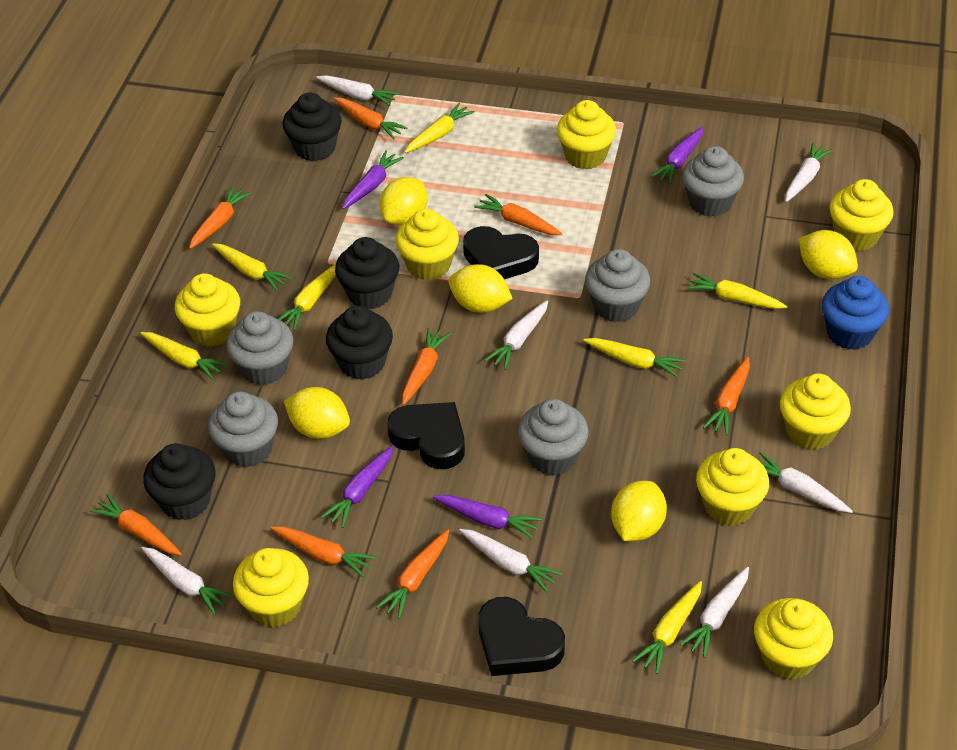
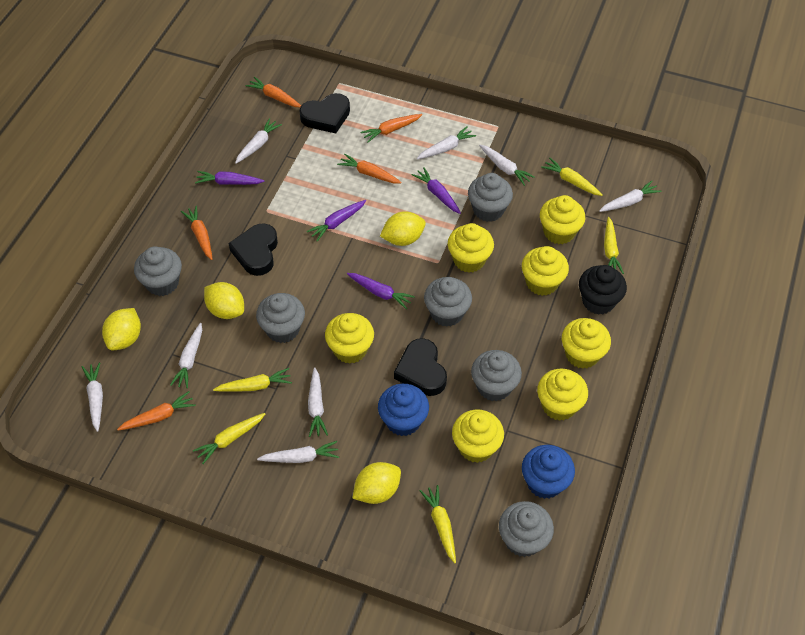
black cupcake: [143,443,215,520] [283,92,342,161] [326,306,393,380] [335,237,399,310] = 4 -> [579,265,627,315] = 1
blue cupcake: [822,276,889,350] = 1 -> [378,384,429,436] [522,445,575,499] = 2
grey cupcake: [208,391,278,467] [226,311,294,385] [518,399,589,475] [585,249,650,322] [682,146,744,217] = 5 -> [134,246,182,296] [256,293,305,343] [424,277,472,327] [468,173,513,222] [471,350,522,402] [499,501,554,557] = 6
orange carrot: [89,493,182,555] [189,186,251,249] [271,526,377,578] [333,97,407,140] [376,529,449,619] [402,328,451,405] [474,194,562,235] [703,357,750,435] = 8 -> [117,391,196,431] [181,206,212,260] [245,77,301,107] [337,154,402,183] [361,114,422,143] = 5
white carrot: [141,547,234,615] [316,75,399,106] [459,529,562,592] [484,300,548,370] [679,567,749,658] [759,452,853,513] [786,143,833,202] = 7 -> [82,363,103,432] [170,323,202,388] [235,118,282,164] [257,441,339,463] [308,367,328,437] [417,126,476,159] [479,145,535,186] [599,181,661,212] = 8
yellow carrot: [140,332,228,381] [212,243,293,292] [278,264,336,331] [405,103,475,153] [583,338,686,378] [632,581,702,674] [687,273,788,309] = 7 -> [193,413,265,464] [213,368,292,392] [420,485,456,563] [541,158,602,196] [604,217,624,274] = 5
yellow cupcake: [175,273,240,347] [233,548,309,627] [395,209,459,280] [557,100,616,170] [696,448,769,526] [754,598,833,680] [780,373,851,450] [830,179,894,251] = 8 -> [325,313,374,364] [448,223,494,273] [452,409,504,463] [522,246,569,296] [537,369,588,421] [540,195,585,244] [562,318,611,369] = 7
yellow lemon: [284,387,350,439] [379,177,428,225] [448,264,513,313] [611,481,667,541] [799,230,858,279] = 5 -> [102,308,141,350] [204,282,244,319] [353,462,401,504] [380,211,426,246] = 4

